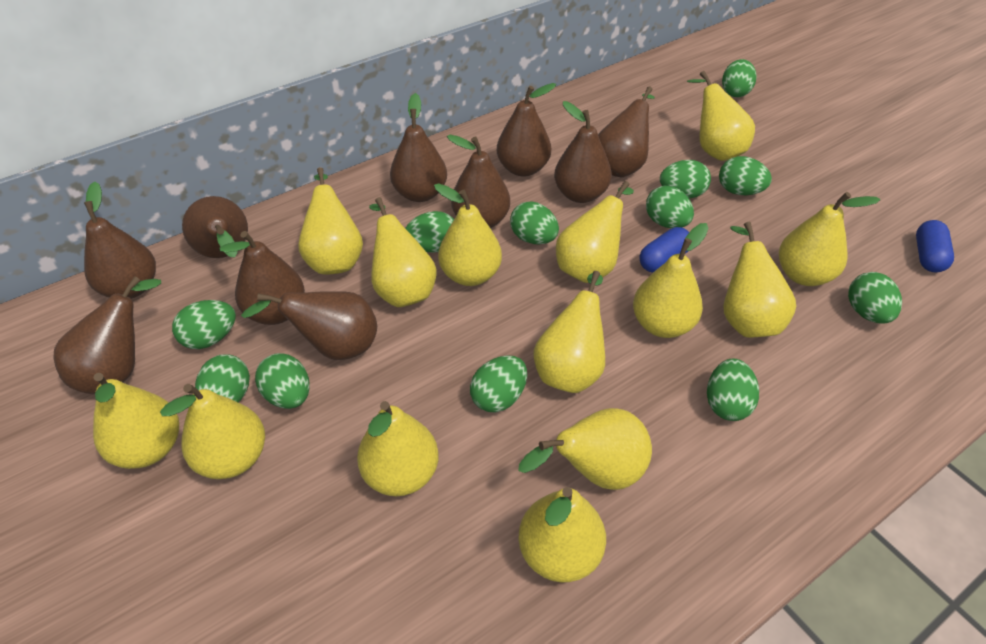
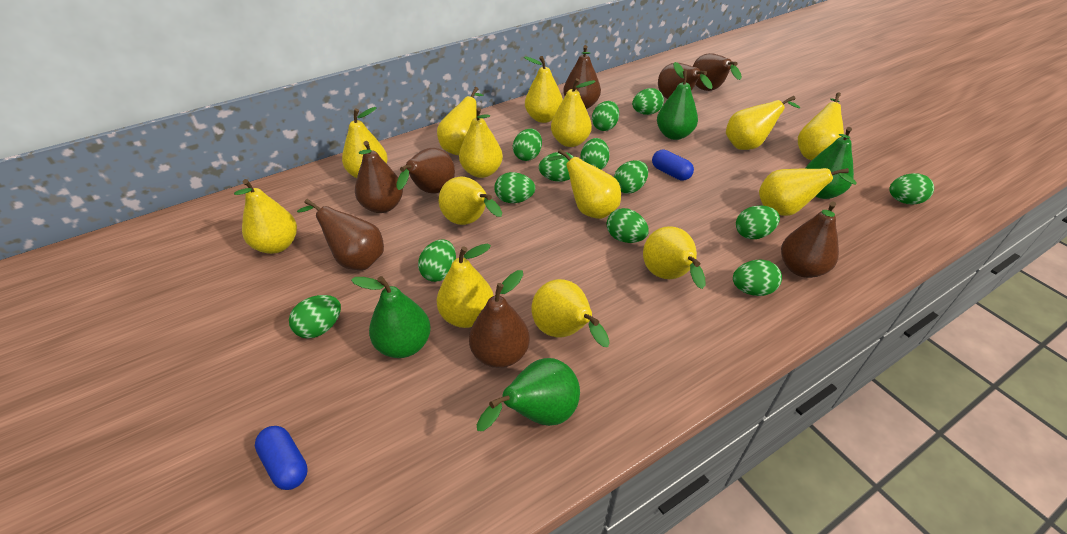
brown pear: [54,276,161,394] [84,181,156,299] [182,196,248,258] [220,231,305,325] [241,291,377,360] [390,93,447,202] [447,135,510,228] [497,83,556,177] [554,101,612,203] [598,86,655,177] = 10 -> [297,199,384,270] [355,141,403,213] [396,148,455,194] [469,270,530,368] [563,45,601,109] [658,63,713,99] [693,53,742,91] [781,202,839,278] = 8
green egg: [172,300,236,349] [195,354,250,403] [255,353,310,409] [405,211,454,253] [470,355,527,412] [510,201,559,244] [646,186,694,228] [660,160,711,198] [707,359,759,421] [719,156,772,195] [722,59,757,97] [848,272,902,323] = 12 -> [289,295,341,339] [418,239,456,282] [494,172,535,203] [513,128,542,161] [539,152,573,182] [580,138,610,170] [592,101,619,131] [607,208,649,243] [614,160,648,194] [632,88,664,115] [733,260,782,296] [736,206,780,239] [889,173,934,204] = 13
green pear: none = 0 -> [351,276,431,358] [477,358,580,431] [657,62,698,140] [805,127,854,199] = 4

